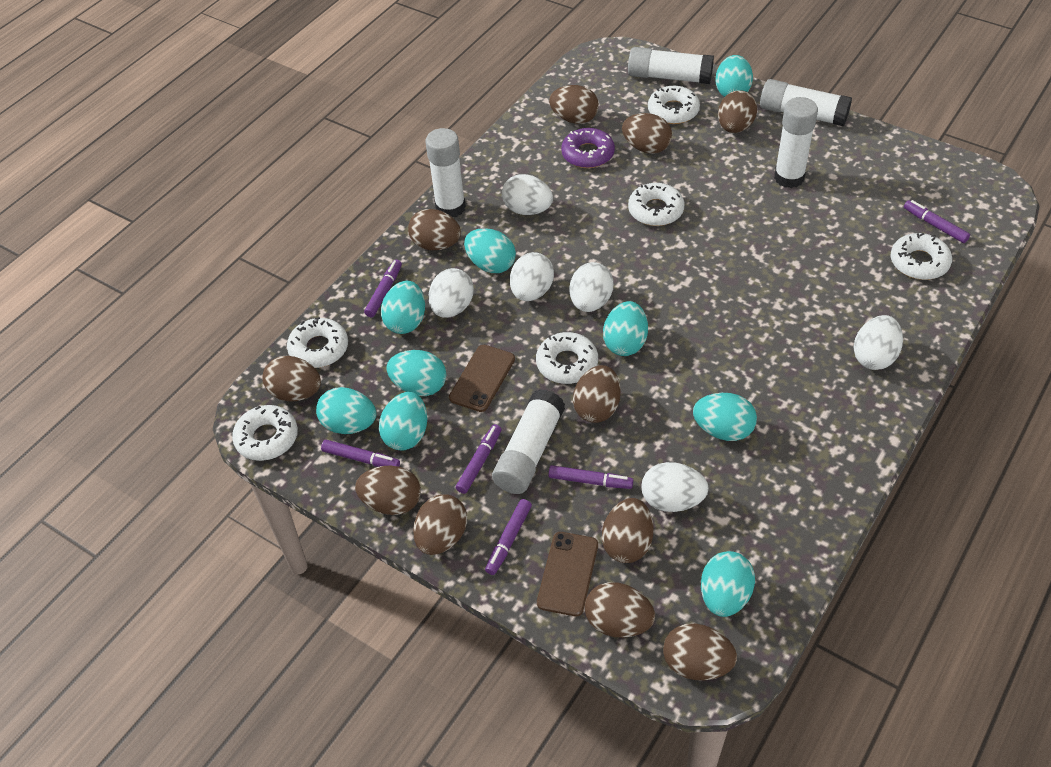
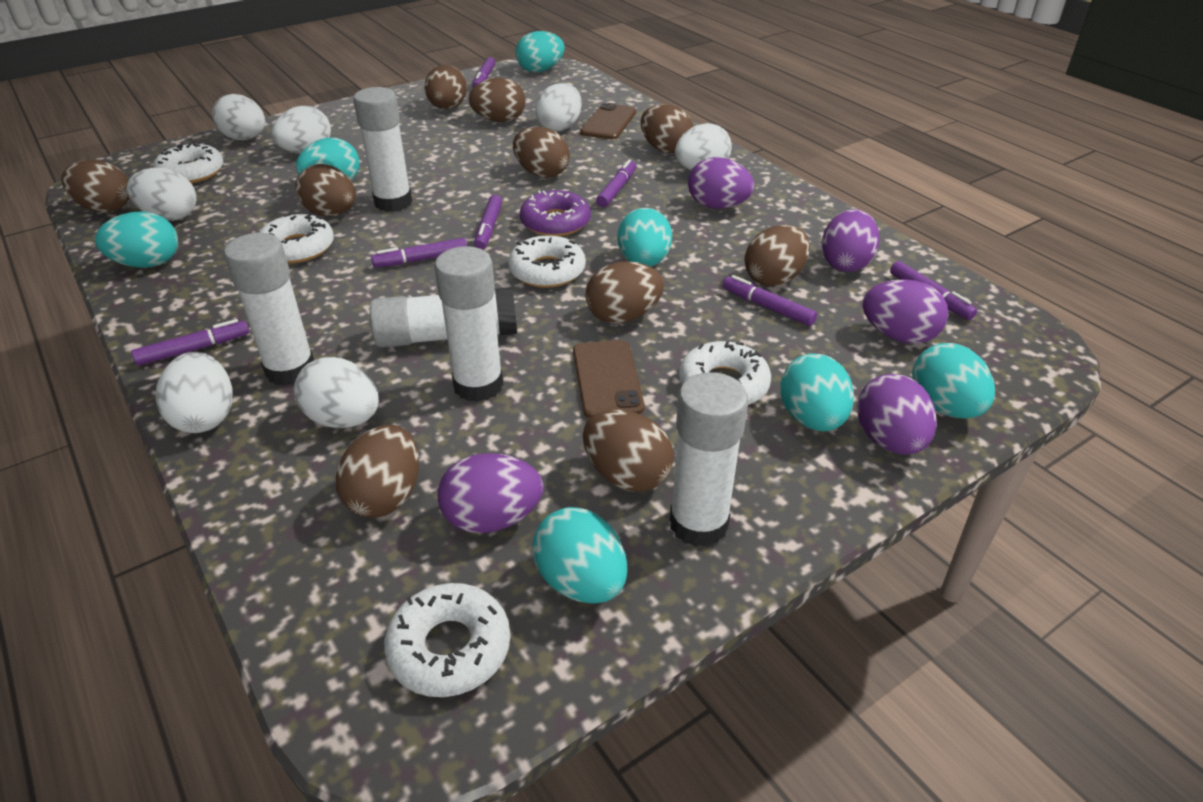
brown egg: [262,356,321,402] [355,466,421,515] [408,209,461,250] [413,494,467,555] [549,85,599,124] [573,365,621,423] [585,582,655,638] [602,498,653,563] [622,113,672,154] [663,623,737,680] [718,90,757,133] = 11 -> [61,160,130,212] [295,164,356,216] [336,425,419,518] [424,65,467,110] [468,78,525,122] [513,127,570,178] [583,410,674,492] [585,261,664,324] [641,104,693,154] [744,225,810,286] = 10
purple egg: none = 0 -> [437,453,543,533] [688,157,754,209] [822,209,880,272] [857,374,937,455] [862,279,949,344] = 5
purple marker: [321,440,400,467] [364,260,402,317] [456,424,502,494] [485,499,532,575] [548,465,633,489] [904,200,970,243] = 6 -> [131,319,249,366] [371,238,467,268] [472,57,495,88] [474,195,502,250] [596,159,636,207] [723,275,817,326] [890,261,977,320] = 7
turquoise egg: [316,387,376,434] [379,392,427,451] [381,281,425,334] [386,350,446,396] [464,228,516,273] [603,301,648,356] [693,393,757,441] [701,551,755,617] [715,55,753,97] = 9 -> [95,211,178,268] [296,137,360,181] [515,31,565,72] [532,507,627,604] [618,208,672,267] [780,353,854,431] [912,343,995,419] = 7
white donut: [232,405,298,461] [287,317,348,368] [536,332,598,384] [628,183,684,226] [648,86,700,124] [891,233,952,280] = 6 -> [153,143,223,183] [259,213,334,263] [384,583,510,697] [508,235,586,288] [679,341,771,405] = 5
white egg: [428,268,474,318] [502,174,553,215] [510,252,554,301] [570,262,614,312] [642,462,709,512] [854,315,903,370] = 6 -> [127,168,197,221] [156,352,232,433] [212,94,265,140] [272,106,331,154] [294,357,379,428] [535,83,582,131] [675,123,732,171] = 7

